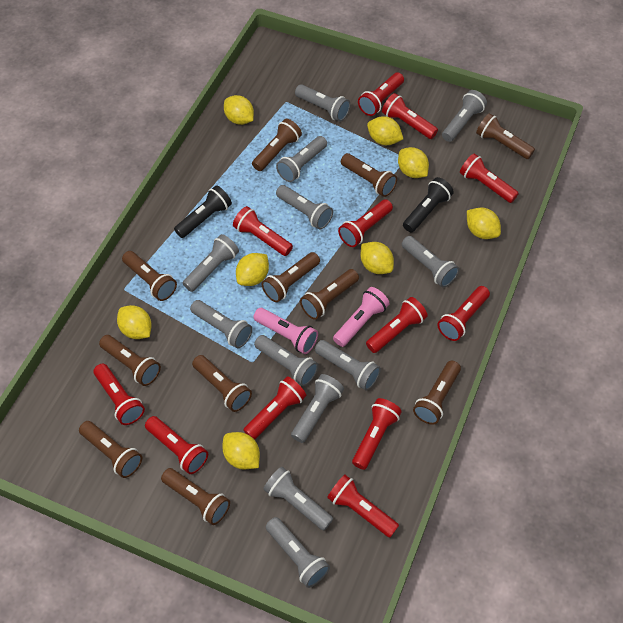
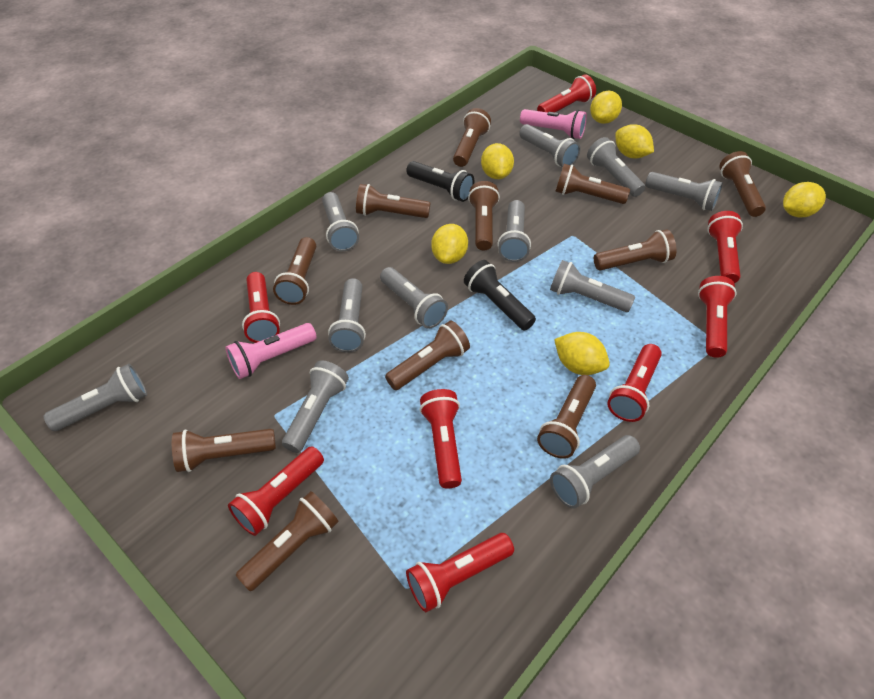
grey flashlight: [183,234,239,292] [190,300,252,348] [254,335,318,386] [263,467,333,530] [266,517,330,588] [276,136,327,182] [276,185,333,230] [291,374,344,443] [295,84,350,122] [315,340,381,391] [402,236,459,288] [442,90,487,142] = 12 -> [44,364,147,431] [282,360,349,453] [322,192,359,252] [328,278,366,353] [380,267,448,329] [498,200,531,262] [519,124,581,167] [550,260,635,312] [550,435,640,508] [587,137,645,197] [645,172,723,211] = 11
red flashlight: [93,364,145,425] [145,416,208,474] [233,206,293,256] [243,376,306,440] [327,475,399,537] [338,199,393,247] [352,398,402,470] [358,73,404,116] [366,297,428,353] [382,93,438,139] [438,286,490,341] [460,153,519,203] = 12 -> [228,446,324,536] [242,272,280,343] [406,533,514,612] [420,389,462,489] [537,74,596,112] [607,344,662,422] [698,276,736,358] [707,211,743,283] = 8
yellow lemon: [117,305,152,339] [222,432,260,469] [224,95,254,125] [236,253,269,286] [360,242,394,274] [367,116,403,145] [398,147,429,178] [467,208,501,239] = 8 -> [431,224,468,264] [481,143,514,179] [554,332,610,375] [590,91,622,124] [615,124,654,158] [783,182,826,217] = 6

